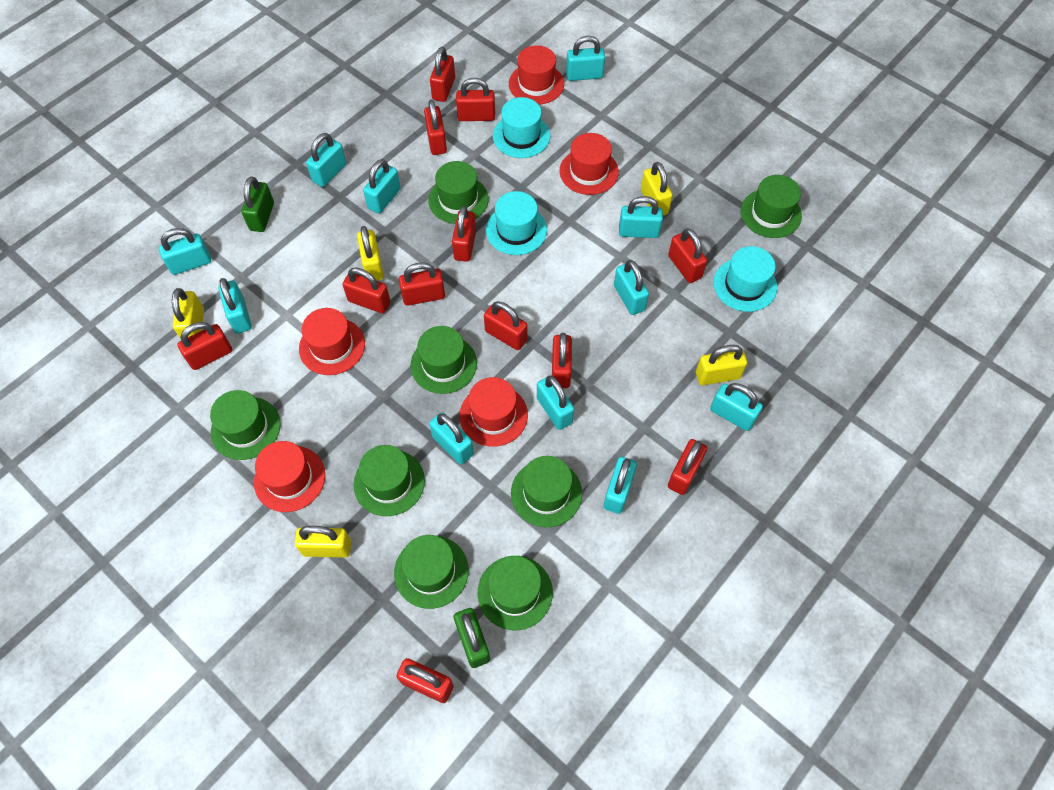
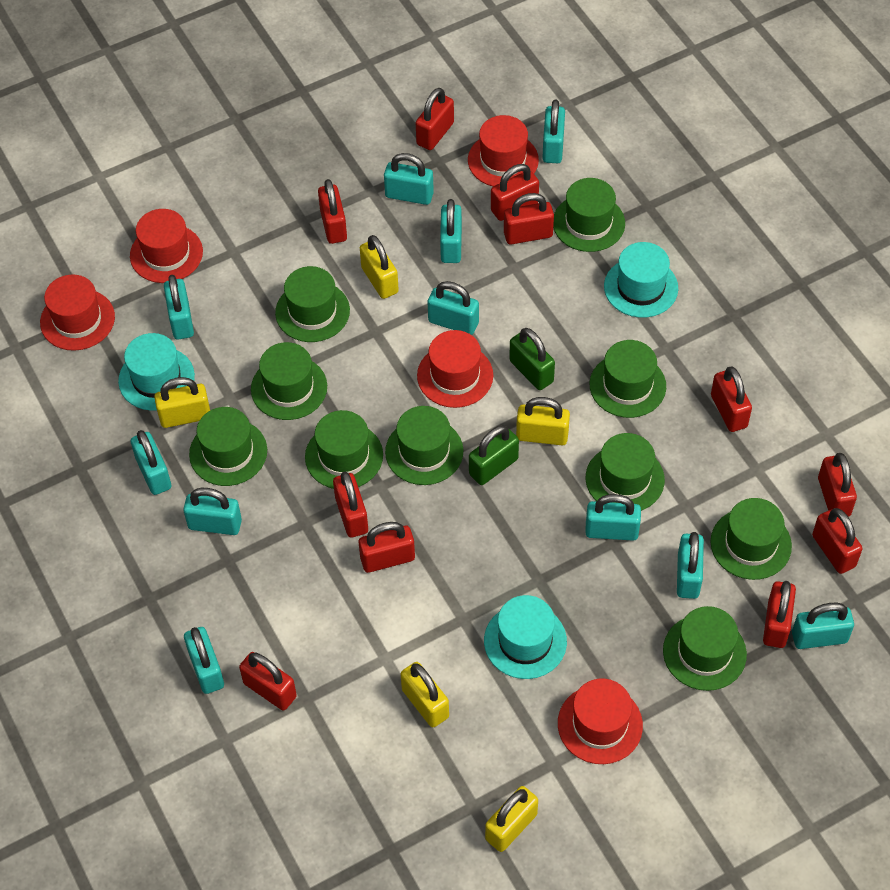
green hat: [210,390,280,460] [354,445,425,516] [394,535,469,609] [411,326,477,394] [428,161,489,224] [478,556,553,630] [511,456,582,527] [741,175,802,238] = 8 -> [189,407,267,486] [251,342,327,420] [275,266,350,342] [305,410,383,489] [385,406,463,485] [553,178,625,252] [586,433,665,511] [590,340,666,418] [663,606,747,691] [711,498,792,580] = 10
red padlock: [177,322,232,370] [342,267,390,313] [396,658,454,703] [399,262,445,306] [424,100,447,155] [430,47,455,102] [452,206,476,262] [456,78,495,121] [484,301,528,350] [552,333,572,388] [668,228,707,283] [668,439,707,495] = 12 -> [239,652,297,711] [318,179,347,244] [333,472,368,538] [359,522,415,573] [416,88,454,150] [491,164,539,221] [504,193,554,245] [711,367,752,432] [763,581,796,648] [812,508,863,574] [818,453,857,517] = 11

